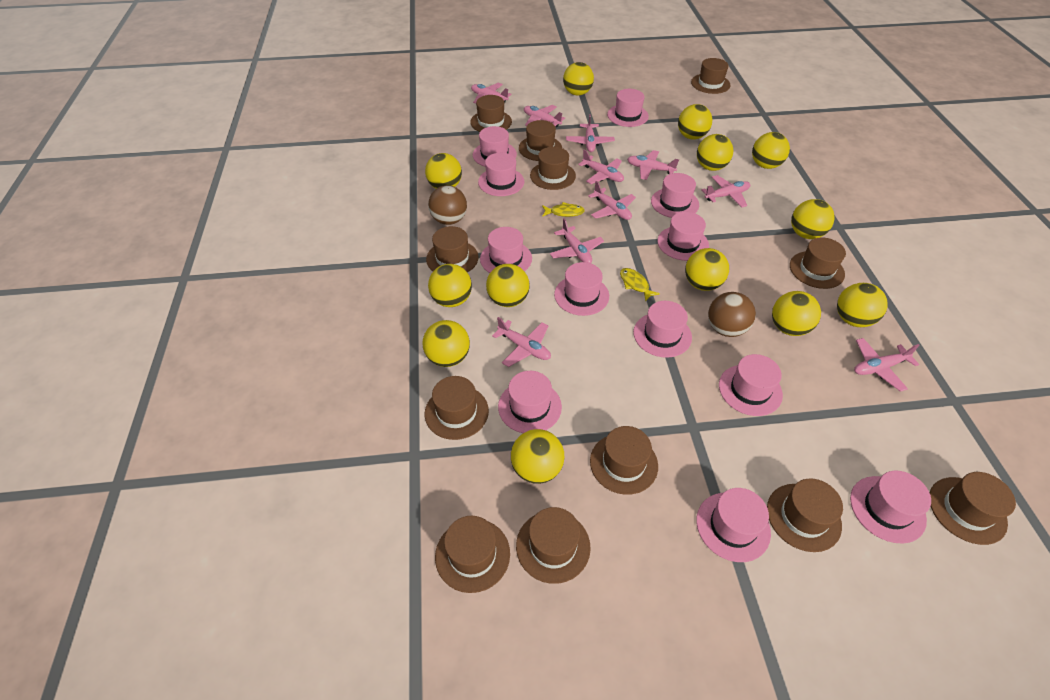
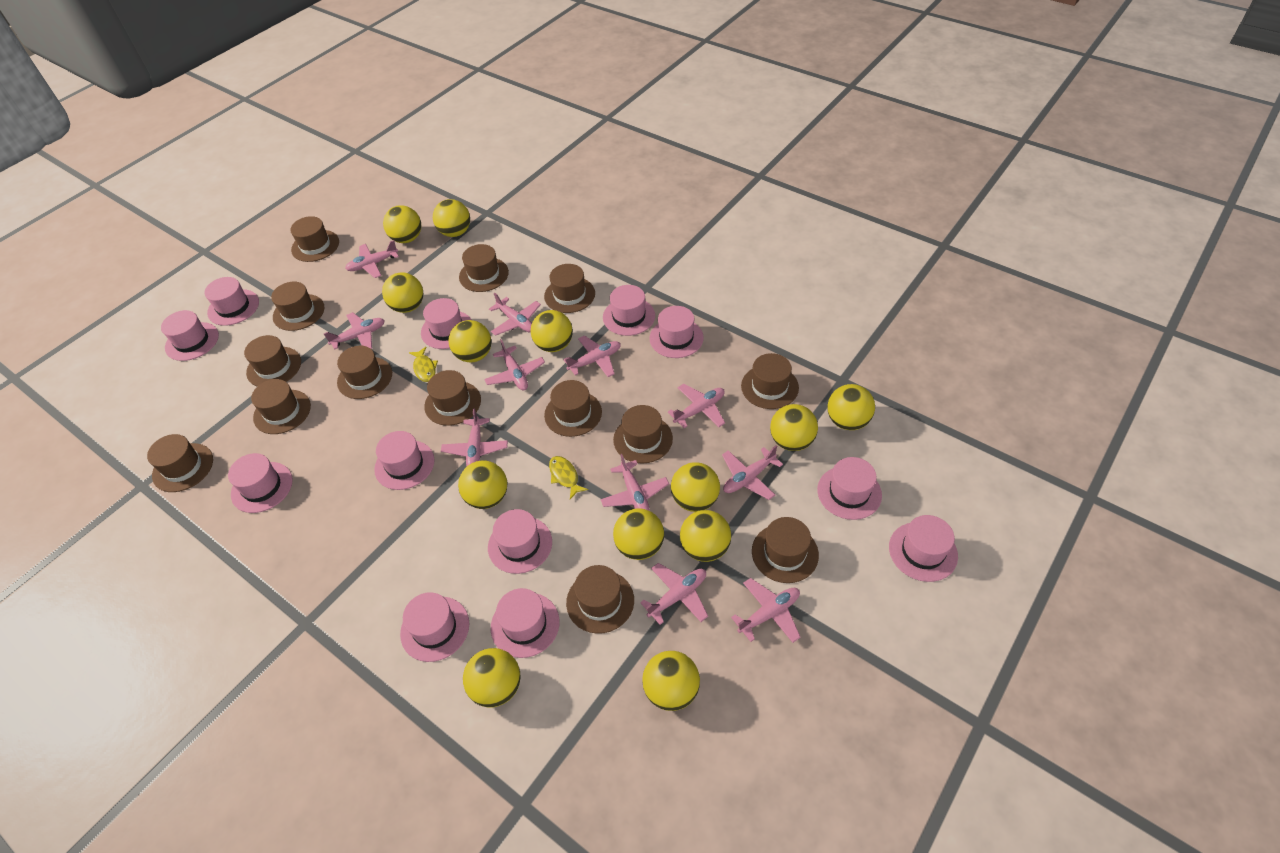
brown ball: [428,185,467,225] [708,292,756,337] = 2 -> none = 0
brown hat: [425,376,489,440] [426,226,478,272] [435,516,510,593] [470,95,512,132] [516,507,591,584] [519,120,562,161] [530,147,576,190] [590,426,658,495] [691,58,731,94] [767,478,843,552] [790,237,846,289] [930,472,1016,545] = 12 -> [147,434,213,492] [244,335,301,386] [251,379,311,434] [271,282,324,331] [290,216,339,262] [337,346,392,399] [424,370,481,426] [459,244,509,292] [544,264,595,313] [544,380,602,437] [566,565,634,634] [613,405,673,464] [741,353,799,409] [752,517,819,583] = 14
pink plane: [471,83,512,104] [492,317,551,367] [524,105,565,127] [550,218,604,263] [566,114,615,152] [578,150,624,184] [588,181,636,220] [627,150,679,180] [701,175,750,208] [854,338,920,392] = 10 -> [324,312,385,350] [345,240,399,278] [441,408,508,466] [484,339,545,391] [489,292,541,336] [563,335,621,377] [600,454,669,511] [640,563,708,625] [668,384,725,428] [722,445,783,500] [731,578,801,643] = 11

